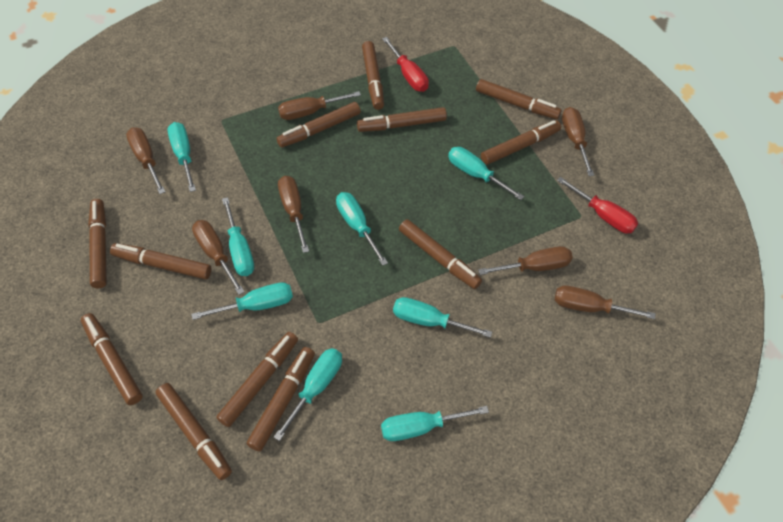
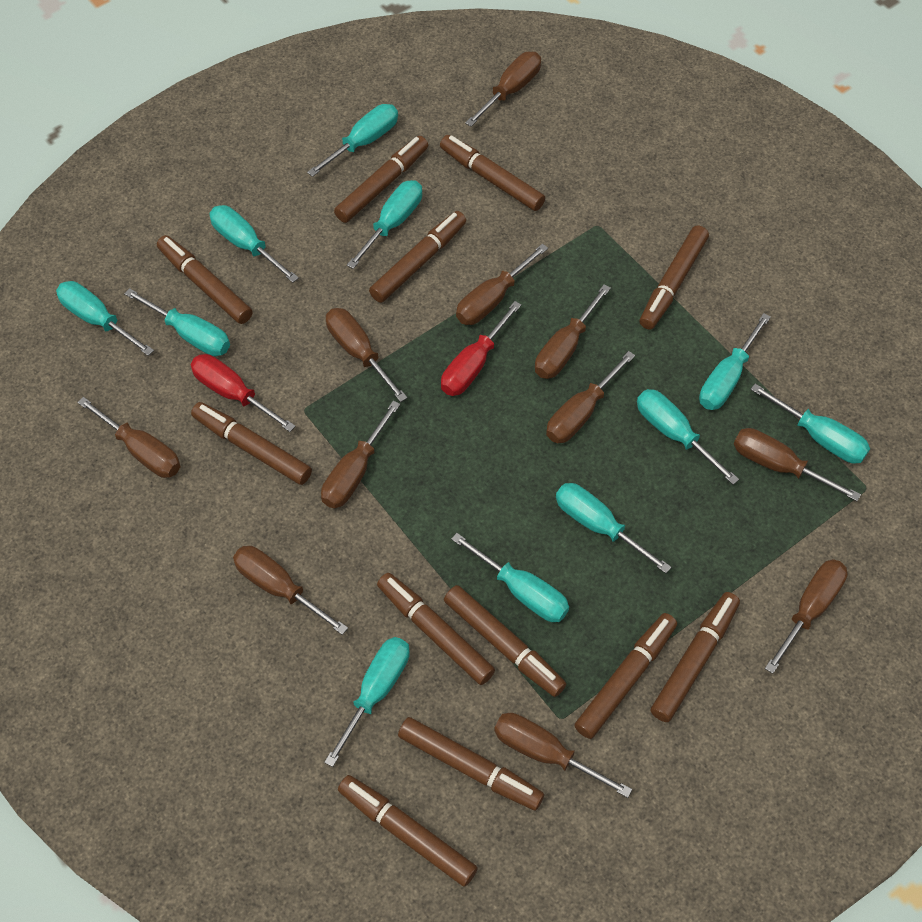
brown screwdriver: [126,127,165,194] [192,220,245,295] [278,91,361,120] [278,176,309,253] [478,246,573,275] [555,286,656,319] [562,107,594,176] = 7 -> [77,397,180,478] [233,546,348,635] [321,401,400,508] [326,308,407,402] [456,243,548,325] [465,52,541,127] [494,713,632,798] [535,284,611,379] [546,351,635,443] [734,428,861,501] [765,559,848,674] = 11
turquoise screwdriver: [168,122,196,192] [191,282,293,320] [222,197,254,276] [274,348,342,441] [336,192,388,266] [381,406,489,441] [393,297,492,338] [448,147,524,200] = 8 -> [56,281,154,356] [124,288,230,356] [209,205,299,283] [307,104,398,177] [324,637,410,767] [347,180,422,269] [451,533,569,622] [556,483,671,573] [637,389,739,485] [699,313,771,410] [750,384,870,464] = 11

